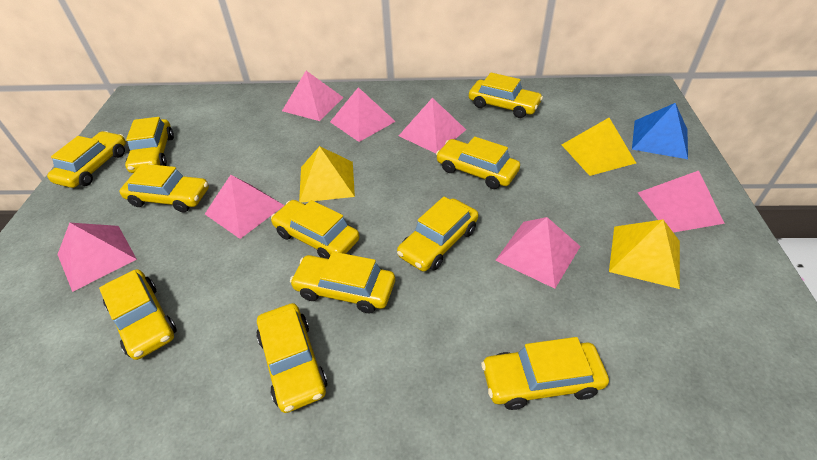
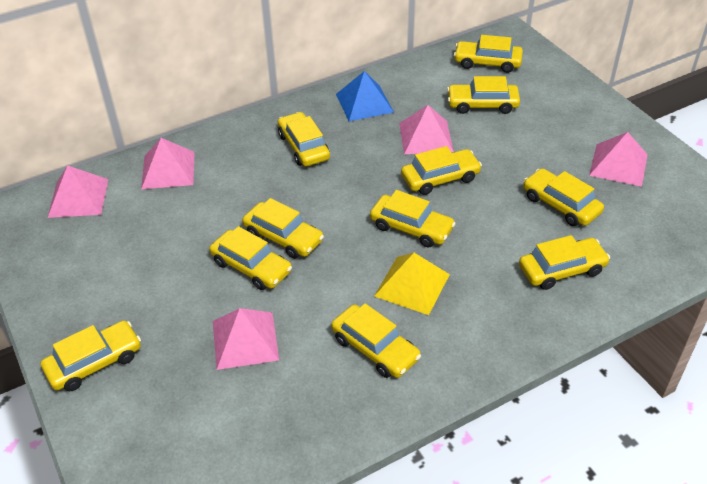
pink pyramid: [57,223,137,292] [205,175,285,239] [282,71,344,121] [330,87,396,142] [399,98,466,153] [495,217,580,289] [638,170,725,233] = 7 -> [47,165,108,218] [141,138,195,189] [213,308,279,370] [399,105,454,154] [589,132,648,187] = 5
yellow pyramid: [299,146,355,203] [562,118,636,176] [609,220,680,289] = 3 -> [374,253,450,315] = 1

